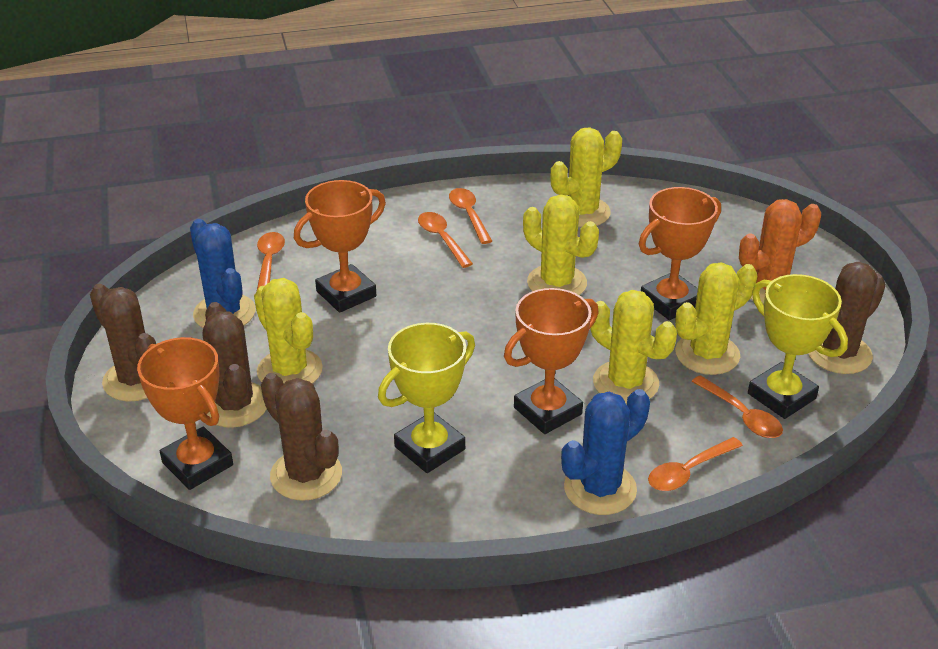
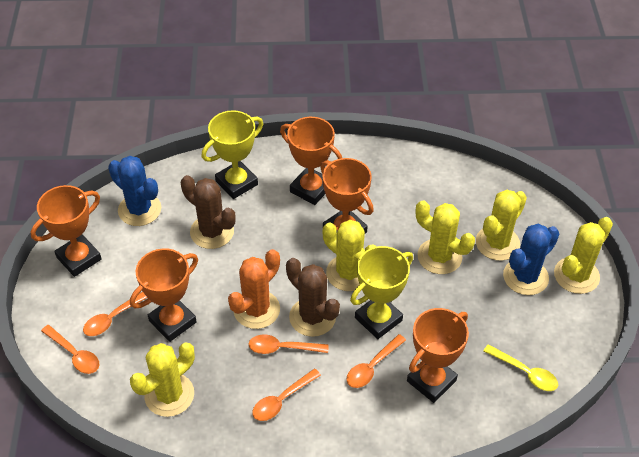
brown cactus: [90,284,156,402] [202,302,267,428] [261,373,342,501] [808,262,886,374] = 4 -> [181,175,236,249] [286,258,340,337] = 2
orange trophy: [137,337,233,490] [294,180,386,313] [504,288,599,434] [639,187,721,320] = 4 -> [31,185,101,277] [130,248,198,342] [280,117,342,205] [320,158,374,234] [407,308,469,403] = 5
yellow spoon: none = 0 -> [484,344,558,391] = 1

